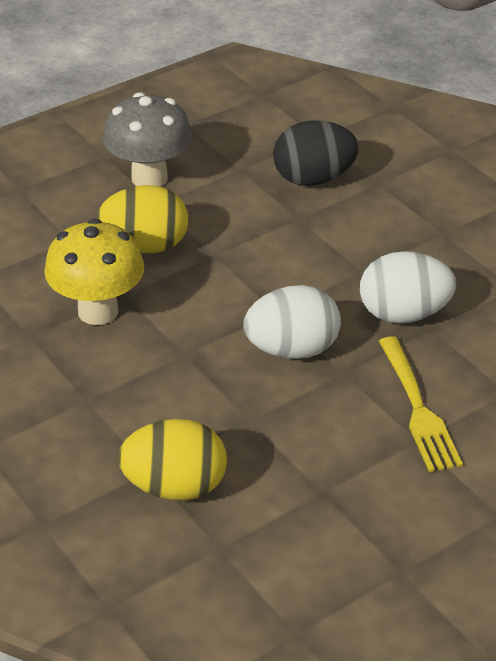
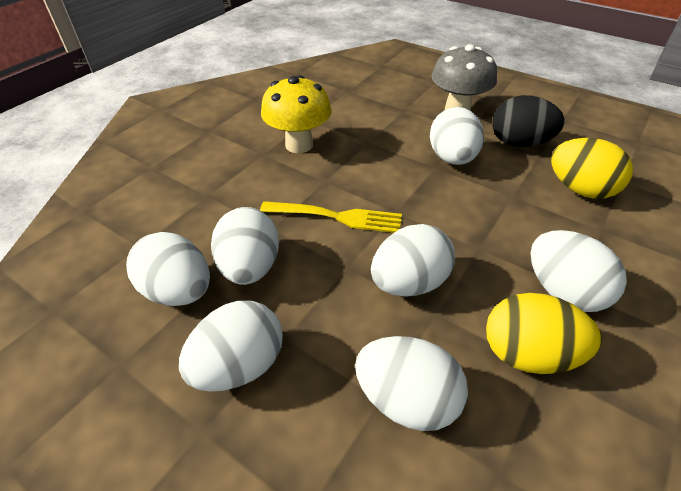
white egg: [243,285,341,359] [360,251,456,323] = 2 -> [126,232,210,306] [179,301,283,392] [211,207,279,285] [355,336,468,431] [371,224,455,297] [430,107,484,165] [531,230,627,312] = 7

